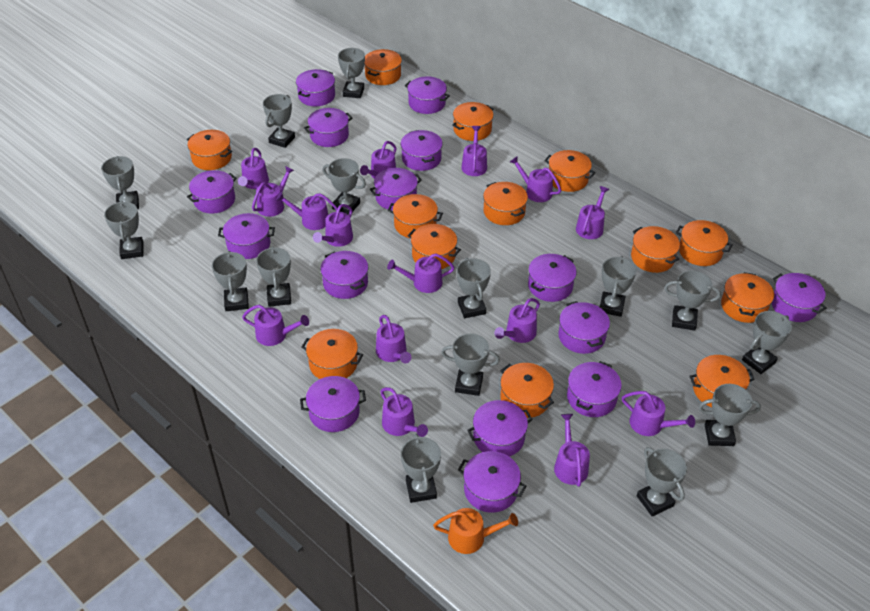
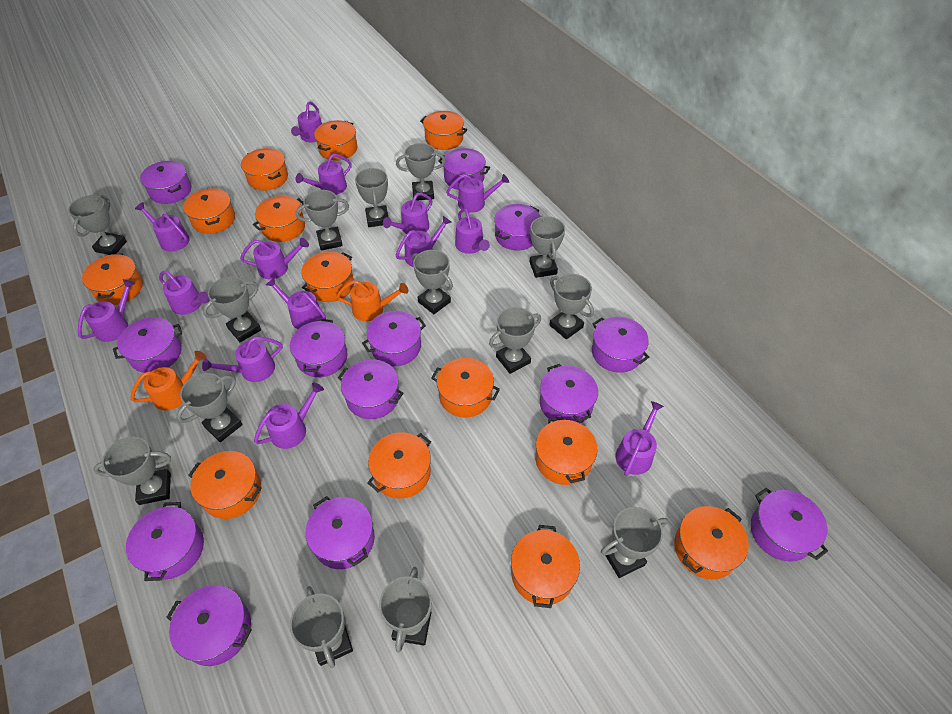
grey trophy: [101,156,139,209] [104,201,143,259] [212,251,249,311] [256,246,291,307] [263,94,295,148] [323,158,366,215] [338,48,365,98] [401,434,441,503] [441,333,500,396] [457,258,491,318] [600,256,637,317] [637,447,687,516] [664,270,721,331] [699,384,761,446] [742,311,792,374] = 15 -> [68,195,127,255] [93,437,171,505] [177,373,243,442] [203,277,261,342] [290,586,353,668] [296,190,349,251] [355,168,388,227] [379,567,432,653] [396,143,446,200] [412,250,453,314] [489,307,541,374] [530,216,565,278] [549,274,594,339] [601,507,668,578] = 14
orange watering can: [433,508,518,554] = 1 -> [130,351,207,411] [336,280,408,321] = 2
purple pot: [187,170,237,214] [218,213,275,259] [296,69,335,106] [300,376,366,432] [304,108,353,147] [320,251,368,299] [370,168,422,210] [401,130,443,171] [405,76,450,114] [458,451,526,513] [467,400,533,457] [528,254,577,302] [558,301,610,354] [567,361,622,417] [772,273,827,322] = 15 -> [113,317,182,373] [126,502,204,581] [140,161,191,204] [166,585,252,666] [290,319,348,377] [305,496,375,569] [338,360,403,419] [362,311,426,366] [438,148,490,190] [494,204,540,250] [540,364,598,423] [592,317,649,373] [751,488,828,562] = 13
purple watering can: [238,148,269,189] [242,305,309,346] [252,166,294,217] [276,192,338,230] [313,204,353,247] [360,141,397,179] [376,315,411,364] [380,387,428,437] [387,253,455,293] [461,126,487,176] [494,298,540,343] [510,156,561,202] [554,414,590,487] [576,186,609,239] [622,391,695,436] = 15 -> [78,279,135,342] [135,202,190,252] [159,271,210,315] [202,337,283,382] [240,238,309,279] [254,383,324,449] [266,278,326,329] [291,102,322,142] [296,154,352,195] [383,193,432,234] [396,216,452,267] [446,174,509,213] [455,208,490,254] [615,401,664,476] = 14

